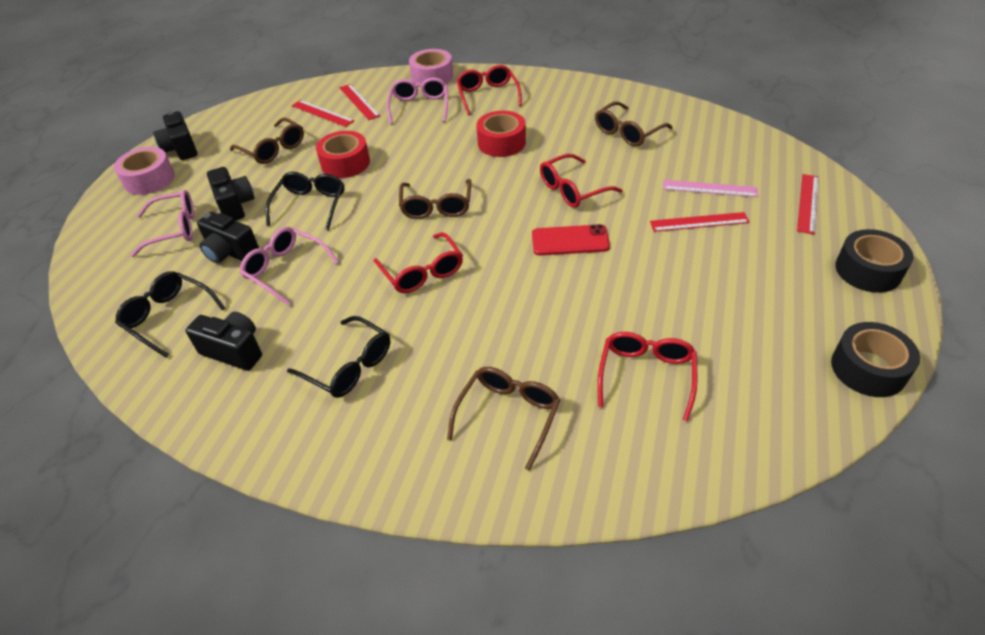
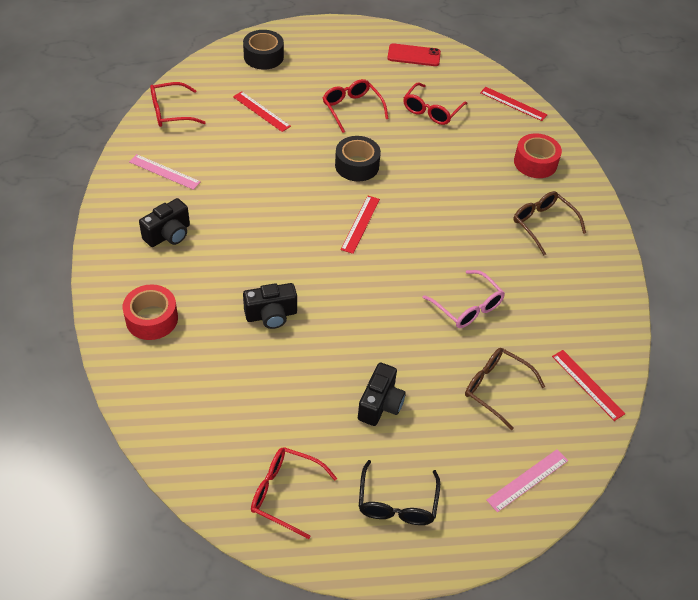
black camera: [153,111,198,160] [186,312,262,371] [197,212,259,263] [207,167,255,221] = 4 -> [139,198,190,247] [243,283,297,329] [358,363,406,426] = 3
black glasses: [115,271,225,358] [266,172,344,230] [287,316,390,398] = 3 -> [359,460,440,525] = 1
brown glasses: [230,118,304,164] [399,179,471,219] [447,367,560,471] [595,101,673,146] = 4 -> [465,348,545,430] [513,191,586,255] = 2
pink glasses: [131,190,194,257] [240,227,339,306] [387,77,448,125] = 3 -> [422,270,505,328] = 1
pink ruler: [663,180,758,197] = 1 -> [129,154,201,190] [487,449,568,512] = 2
pink tape: [114,147,175,195] [409,49,453,84] = 2 -> none = 0

